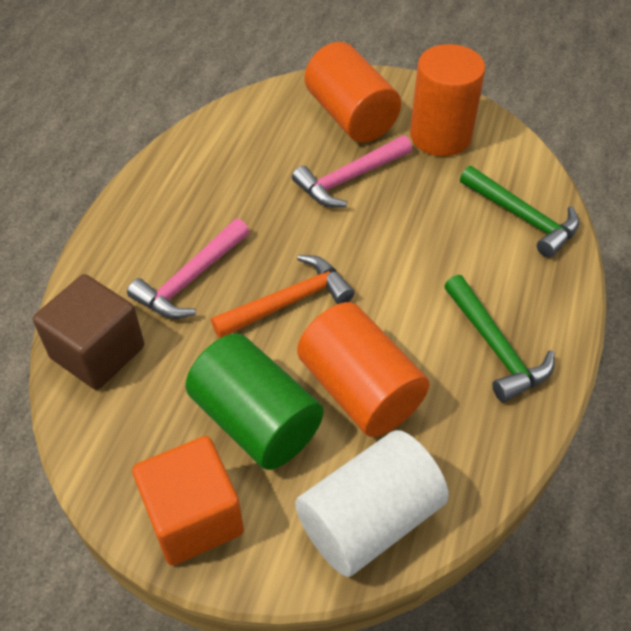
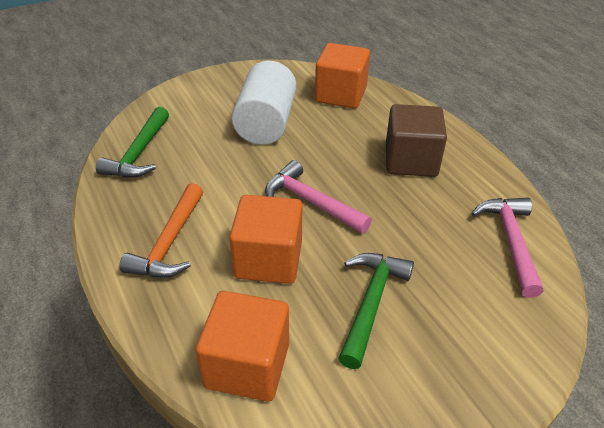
green cylinder: [185,333,323,470] = 1 -> none = 0
orange cube: [132,436,244,566] = 1 -> [196,291,289,402] [229,195,302,284] [315,43,370,109] = 3
orange cylinder: [297,302,429,437] [305,42,401,142] [410,44,486,156] = 3 -> none = 0

